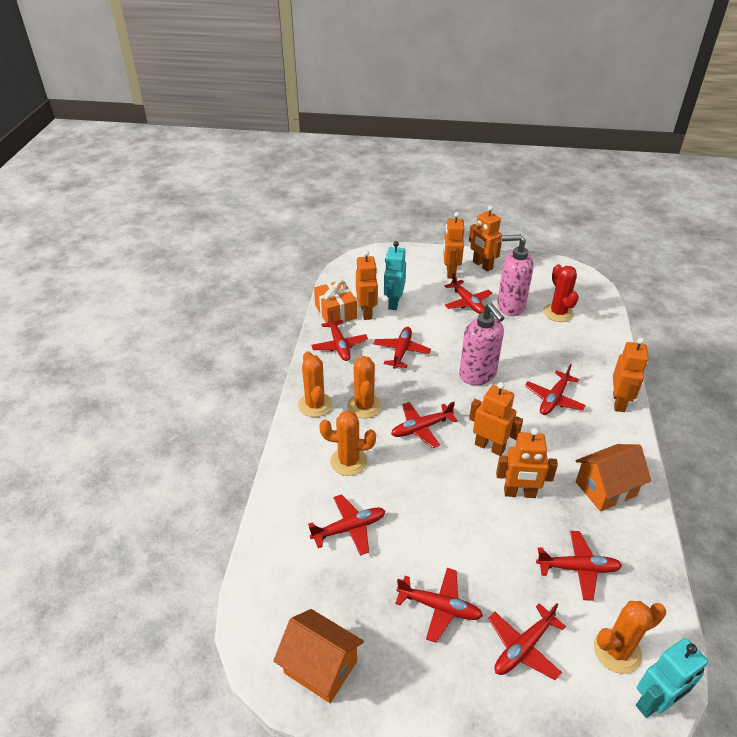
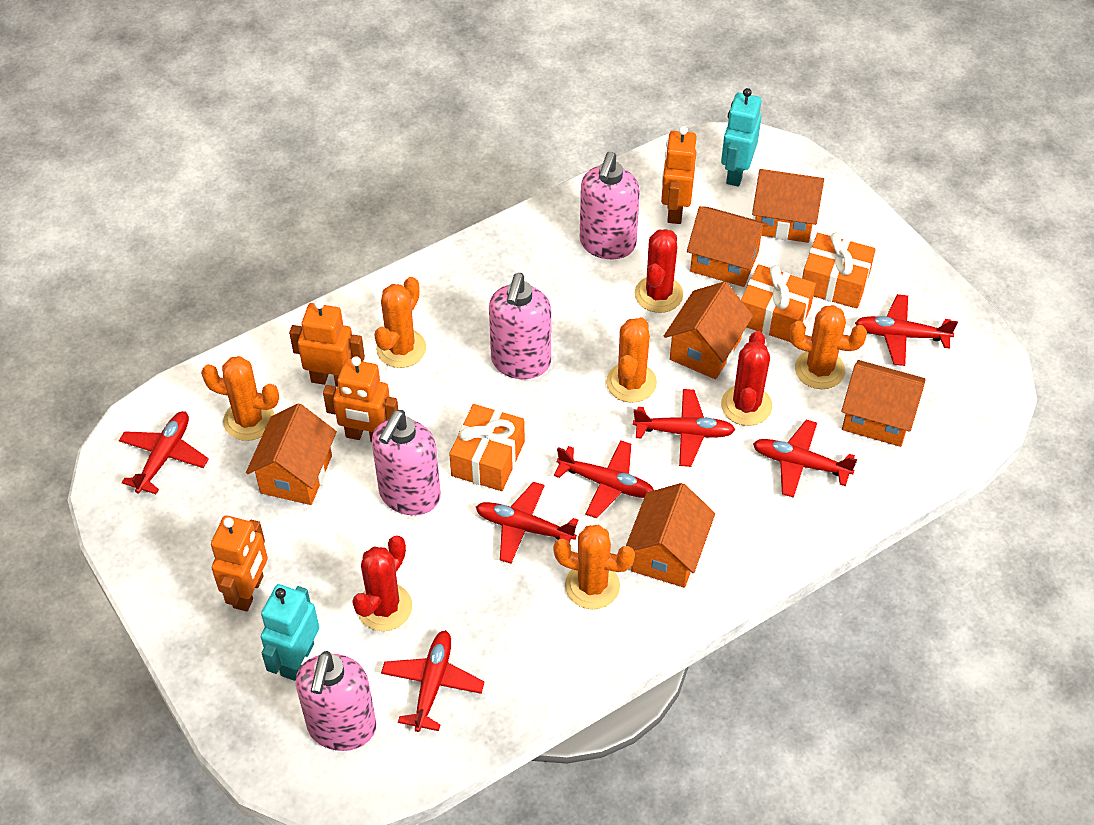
orange cactus: [298,351,333,417] [319,410,376,476] [347,356,382,418] [594,601,666,674] = 4 -> [201,356,279,441] [374,277,426,368] [554,525,635,609] [606,317,657,403] [789,305,867,389] = 5
orange gift: [314,280,357,323] = 1 -> [449,404,525,491] [741,264,816,342] [802,233,876,309] = 3
orange house: [273,609,364,703] [575,444,651,511] = 2 -> [246,403,337,505] [626,483,715,588] [664,281,753,379] [687,206,768,287] [752,169,824,243] [841,360,926,447] = 6
orange robot: [356,250,378,320] [443,212,464,279] [469,205,502,272] [469,382,523,456] [496,428,558,498] [613,338,648,412] = 6 -> [211,515,268,612] [289,299,365,387] [323,356,398,443] [661,126,697,224] = 4
pink soap dispenser: [459,303,504,385] [497,235,534,316] = 2 -> [295,651,377,751] [372,410,441,515] [489,273,551,379] [580,152,640,259] = 4
red cactus: [544,264,579,322] = 1 -> [352,536,412,631] [635,229,683,313] [721,331,772,426] = 3
red plane: [308,494,385,556] [311,311,368,361] [374,327,431,369] [391,402,458,448] [395,568,483,643] [445,273,492,314] [488,603,566,680] [525,364,586,415] [536,531,622,601] = 9 -> [119,411,209,494] [381,630,485,732] [476,482,579,564] [554,440,654,519] [633,389,736,467] [753,420,857,498] [855,294,958,366] = 7

